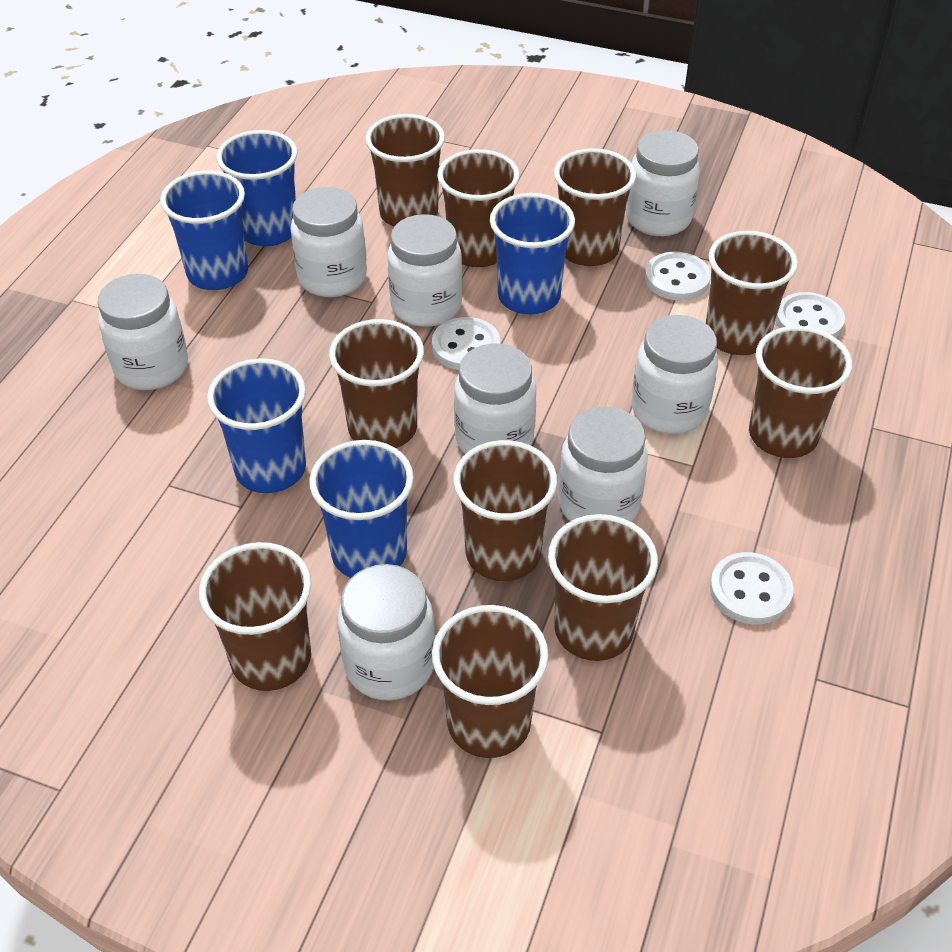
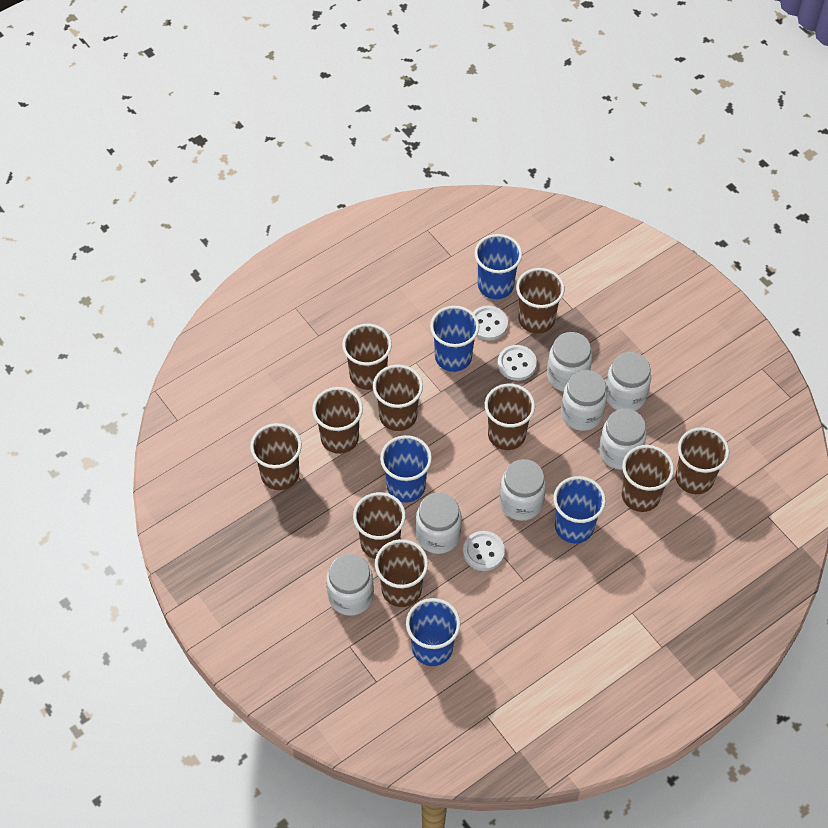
white button: [432,317,500,370] [645,252,711,301] [710,552,794,625] [776,292,845,338] = 4 -> [463,531,505,571] [473,306,508,341] [497,345,537,381] = 3
white jar: [97,274,188,390] [290,187,367,297] [337,564,435,700] [387,214,463,327] [454,343,536,454] [558,407,648,522] [626,130,700,236] [632,315,718,434] = 8 -> [326,554,374,616] [416,492,462,554] [499,459,546,521] [547,332,592,392] [561,370,607,431] [599,409,647,470] [606,352,651,411] = 7

